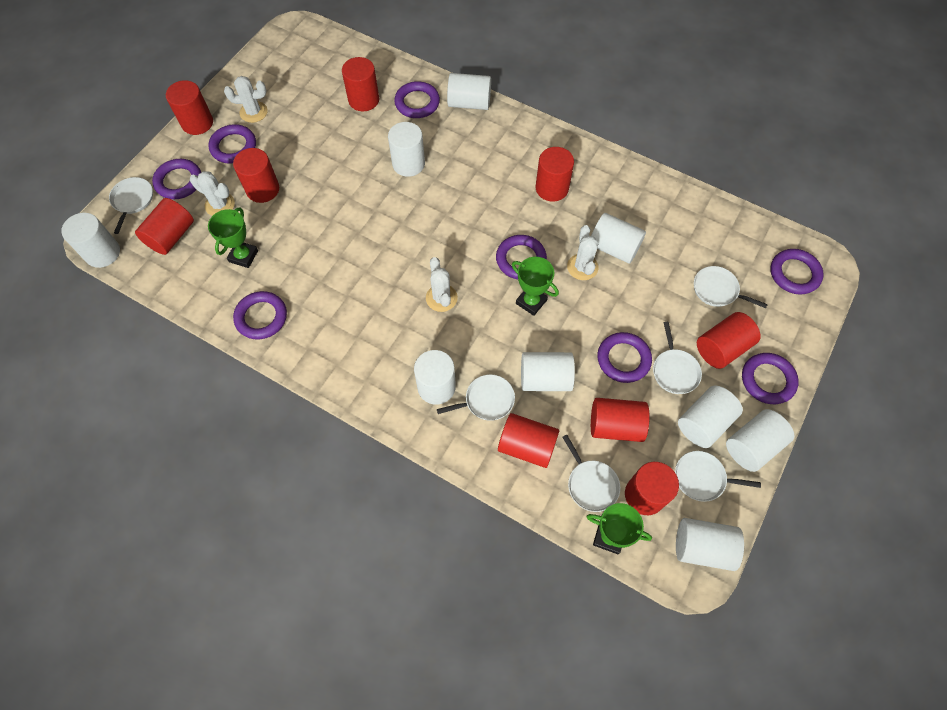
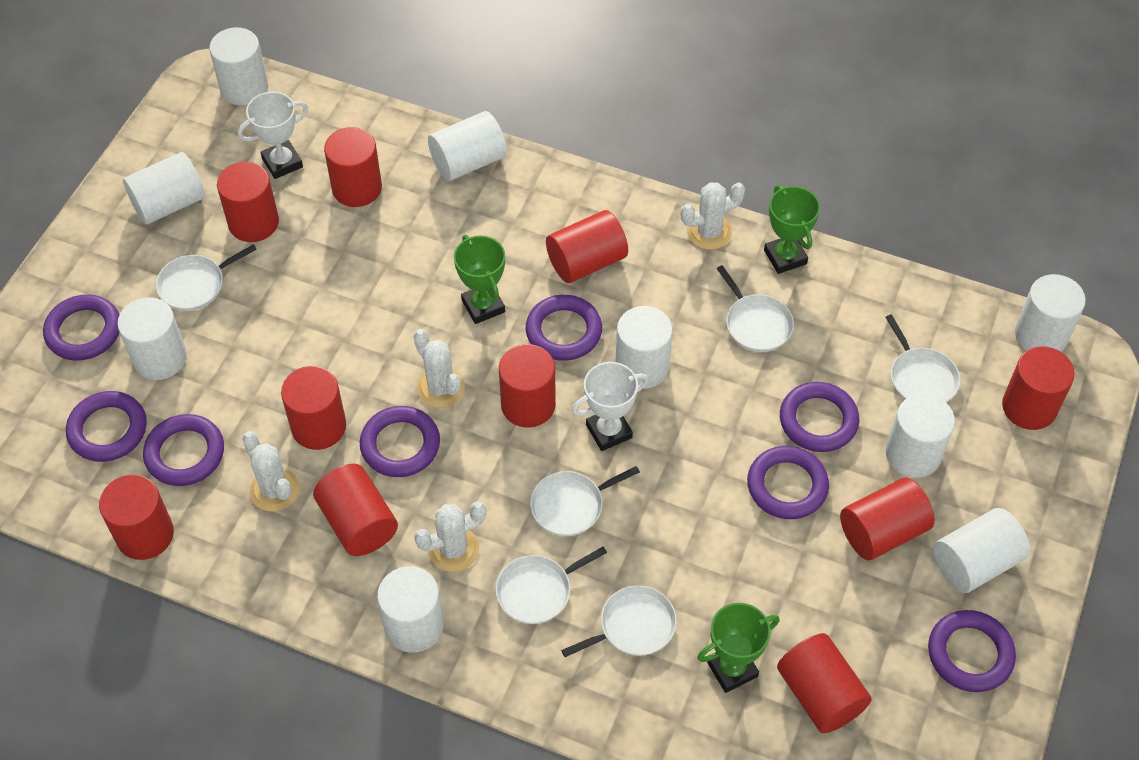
red cylinder: [135,198,194,255] [166,80,213,135] [233,148,279,203] [342,57,379,111] [498,413,559,468] [536,147,574,202] [591,398,650,442] [625,462,679,515] [697,312,761,369] = 9 -> [99,475,174,560] [217,162,279,242] [281,366,346,450] [313,464,398,556] [324,127,382,207] [499,344,556,428] [546,210,628,283] [777,633,872,733] [840,478,935,560] [1002,347,1075,430] = 10
white trophy: none = 0 -> [238,92,308,179] [572,362,649,451] = 2

